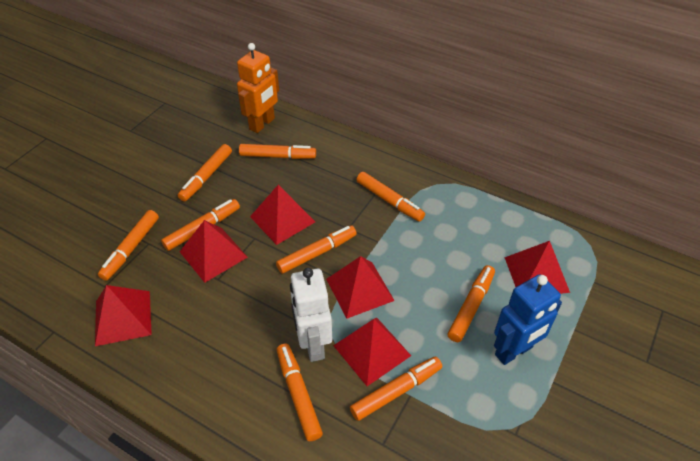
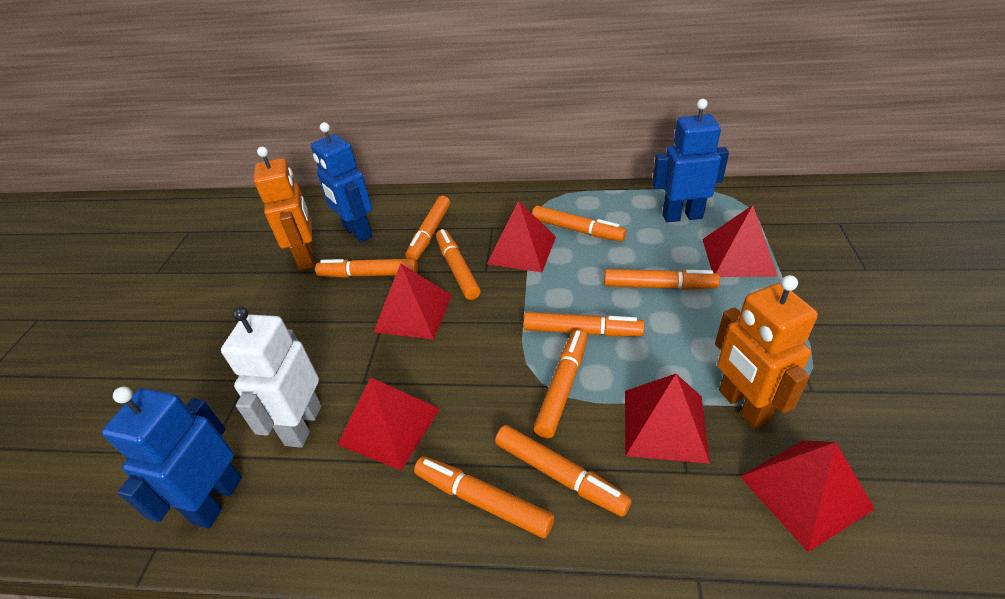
blue robot: [494,274,562,365] = 1 -> [102,386,242,528] [311,122,372,242] [652,99,729,222] = 3
orange robot: [237,43,279,133] = 1 -> [254,147,314,270] [715,275,818,429] = 2

